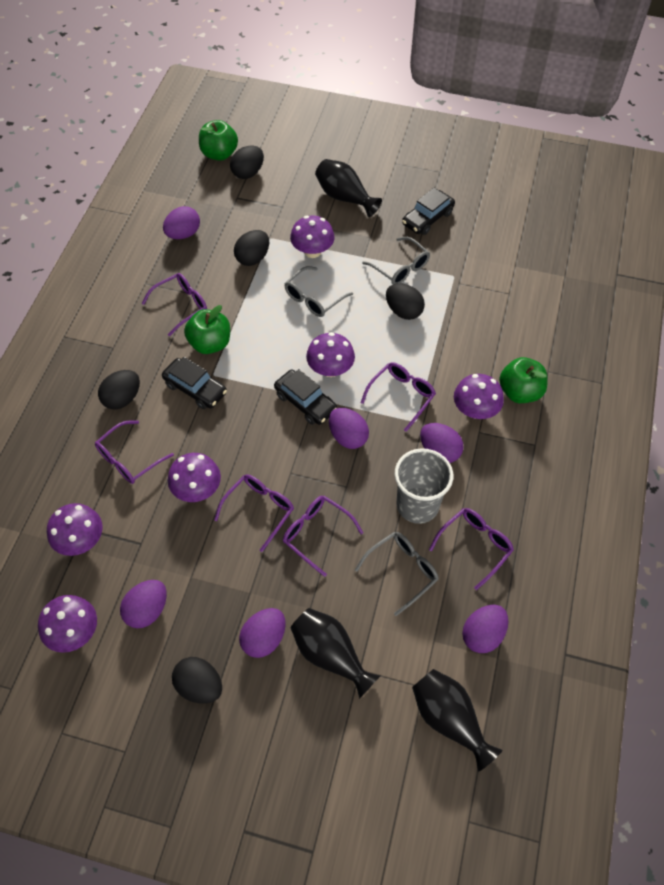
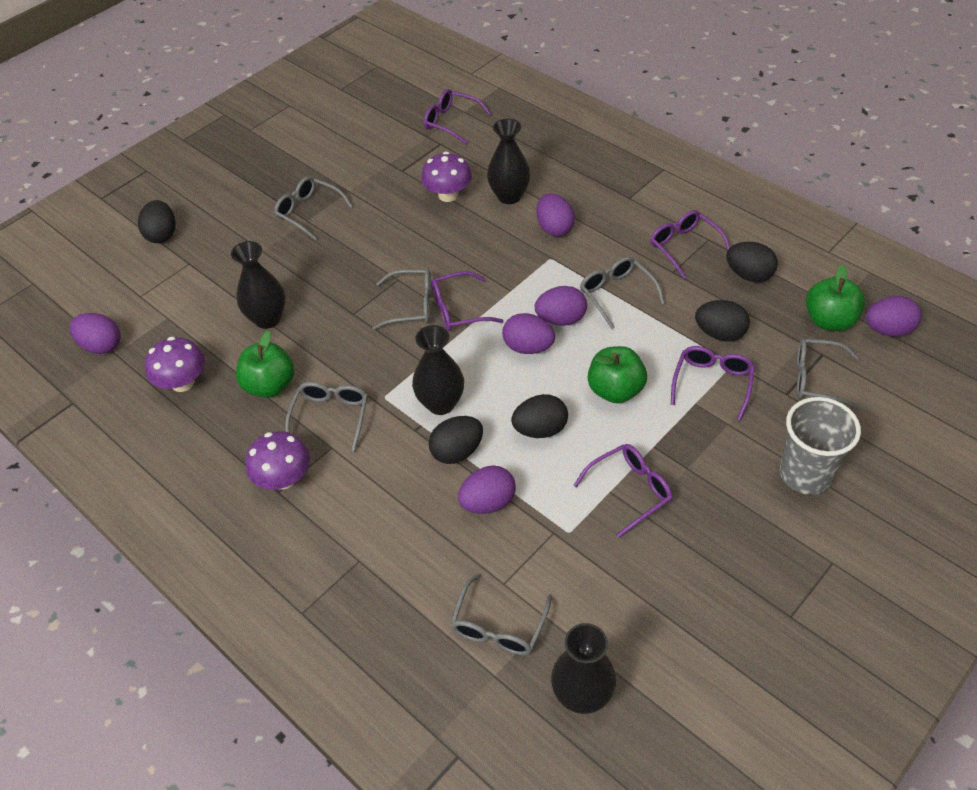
black car: [162,357,227,409] [274,369,337,425] [402,188,455,235] = 3 -> none = 0
black vase: [290,608,380,699] [315,159,382,217] [412,669,503,772] = 3 -> [231,241,286,329] [412,325,464,415] [487,119,531,204] [551,623,616,714] = 4
grey glasses: [284,266,353,317] [355,532,439,616] [362,237,430,284] = 3 -> [274,176,353,240] [285,382,368,452] [372,269,431,330] [450,573,552,655] [580,257,665,329] [797,338,861,411] = 6
purple glasses: [95,420,174,484] [141,273,207,337] [214,474,294,552] [283,496,363,577] [360,362,436,432] [429,508,514,590] = 6 -> [424,89,491,145] [431,271,504,331] [574,444,673,538] [650,210,730,279] [671,346,755,421] = 5
purple mushroom: [38,595,97,653] [47,503,102,556] [168,453,221,502] [290,216,335,258] [306,332,355,377] [454,374,504,419] = 6 -> [145,337,205,392] [246,431,310,490] [421,152,472,202] = 3

